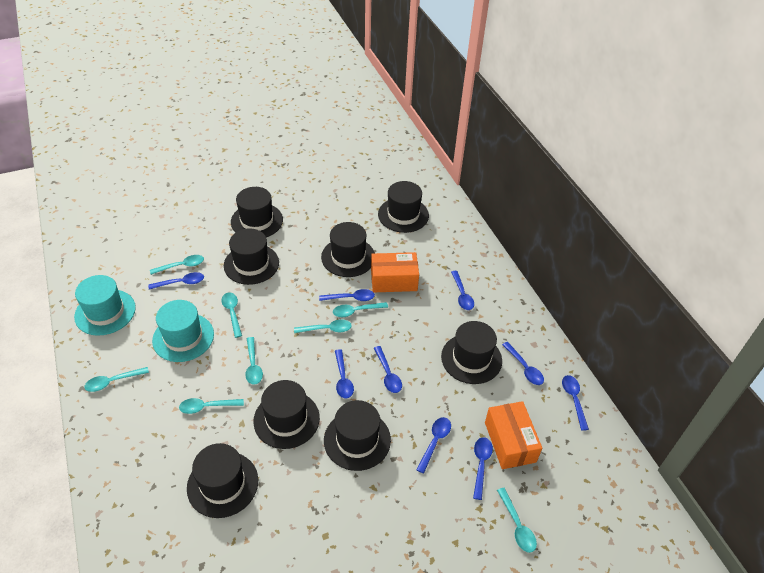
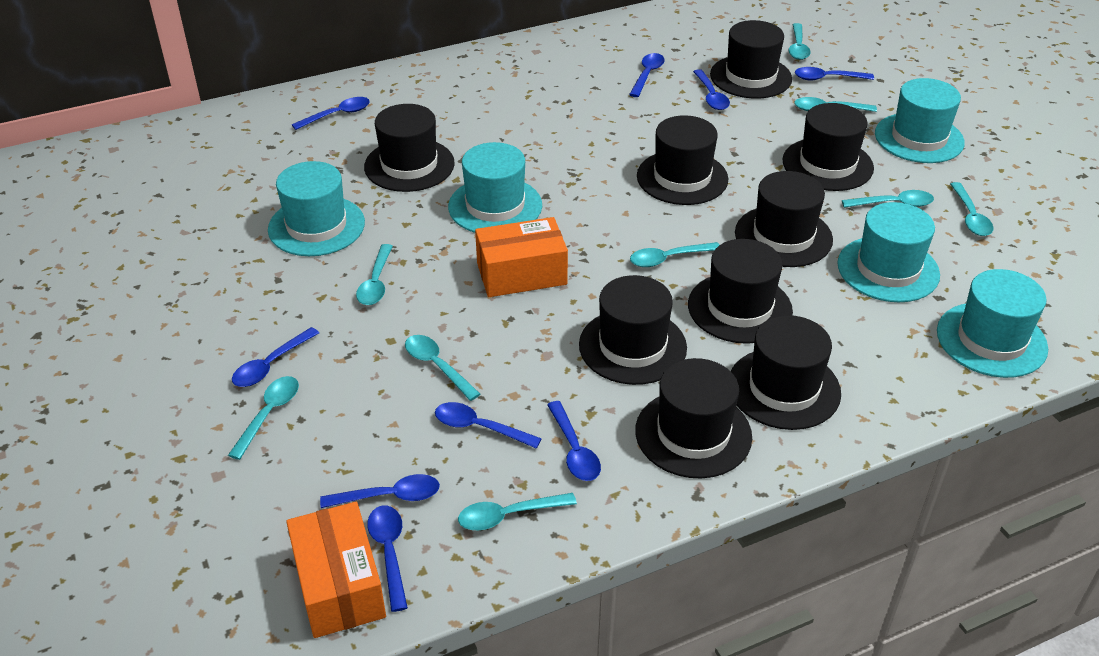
black hat: [187,443,258,518] [224,229,279,285] [231,187,283,237] [253,380,320,449] [321,222,375,277] [324,400,391,471] [378,181,429,233] [441,321,502,384] = 8 -> [364,104,455,192] [579,275,687,385] [635,358,752,478] [637,115,728,205] [688,239,793,344] [710,20,792,99] [731,315,841,430] [735,171,833,267] [782,103,874,191] = 9
turquoise hat: [74,275,136,336] [152,300,214,362] = 2 -> [268,161,365,256] [448,142,542,233] [837,202,940,302] [875,78,965,163] [937,269,1048,378] = 5
turquoise spoon: [84,367,149,392] [150,255,204,275] [179,398,244,414] [221,292,242,338] [245,337,263,385] [294,319,352,333] [333,302,388,317] [497,488,537,553] = 8 -> [228,376,299,460] [356,244,393,305] [405,335,480,401] [458,493,577,530] [630,242,720,267] [788,23,811,60] [794,97,877,112] [842,190,934,208] [950,182,993,236] = 9

